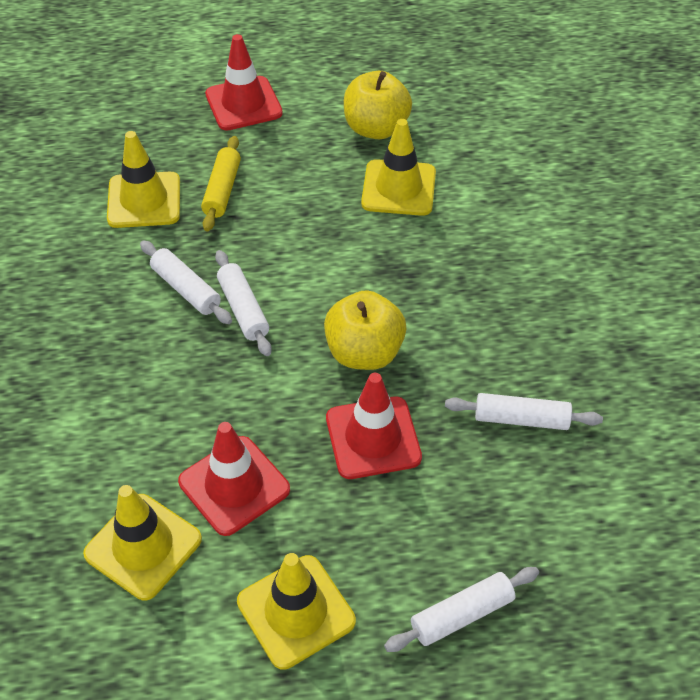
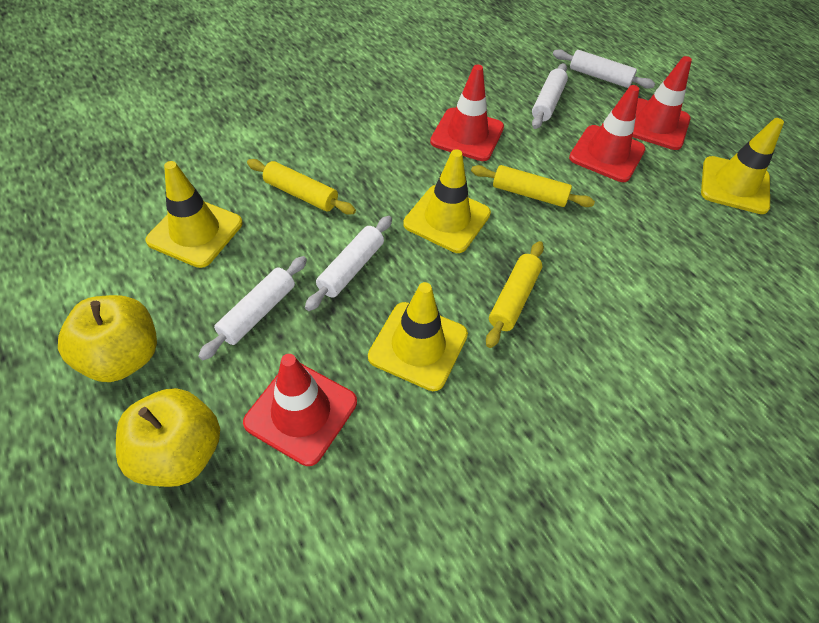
red traffic cone: [178,422,290,536] [205,34,283,131] [326,373,422,479] = 3 -> [243,354,357,466] [430,65,504,161] [569,85,646,182] [632,56,692,150] = 4
yellow rolling pin: [201,136,241,231] = 1 -> [247,159,356,215] [471,165,595,207] [486,241,544,348] = 3

